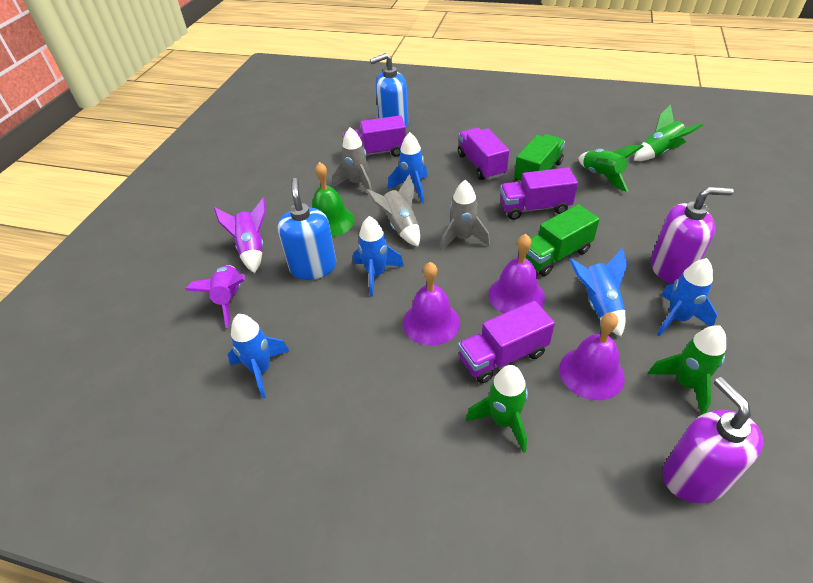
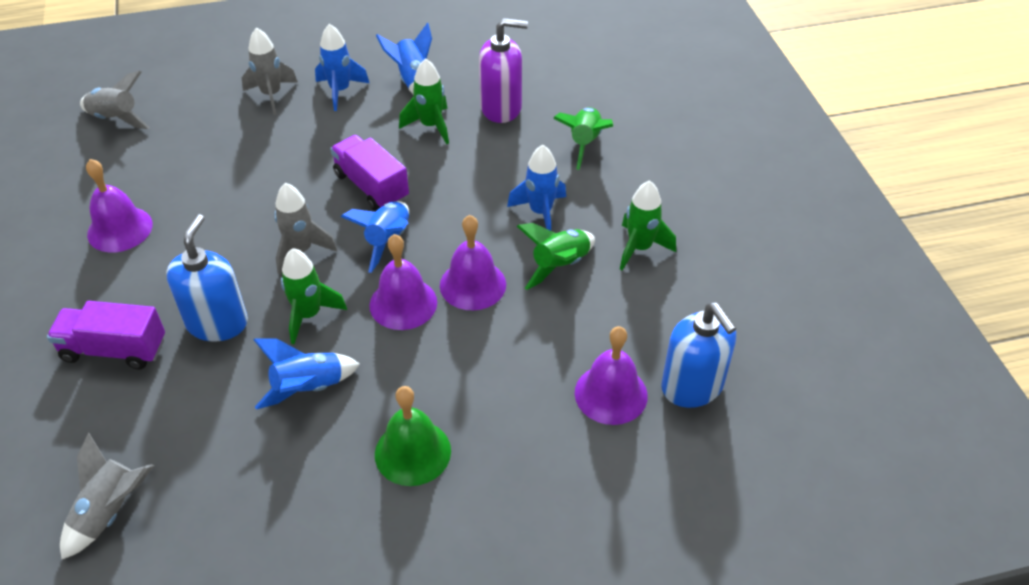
green rocket: [466,365,528,453] [578,145,644,192] [634,105,703,161] [648,325,726,415] = 4 -> [281,248,347,344] [399,58,449,144] [517,223,595,290] [553,107,613,170] [620,180,676,271] = 5
green truck: [514,134,565,184] [525,204,600,276] = 2 -> none = 0
grey rocket: [333,127,372,191] [366,174,420,247] [440,180,490,251] = 3 -> [60,433,154,560] [80,71,150,129] [242,27,298,115] [274,183,338,274] = 4
purple bell: [403,262,460,346] [488,234,545,314] [559,312,625,400] = 3 -> [86,159,153,252] [369,234,437,330] [440,215,506,310] [575,326,648,425] = 4
purple rocket: [185,265,245,328] [214,198,266,273] = 2 -> none = 0
purple soap dispenser: [651,187,734,284] [663,377,763,503] = 2 -> [479,18,528,123] = 1
purple truck: [343,115,406,157] [458,128,509,180] [458,301,555,383] [500,167,578,220] = 4 -> [47,301,165,369] [330,135,409,211] = 2

